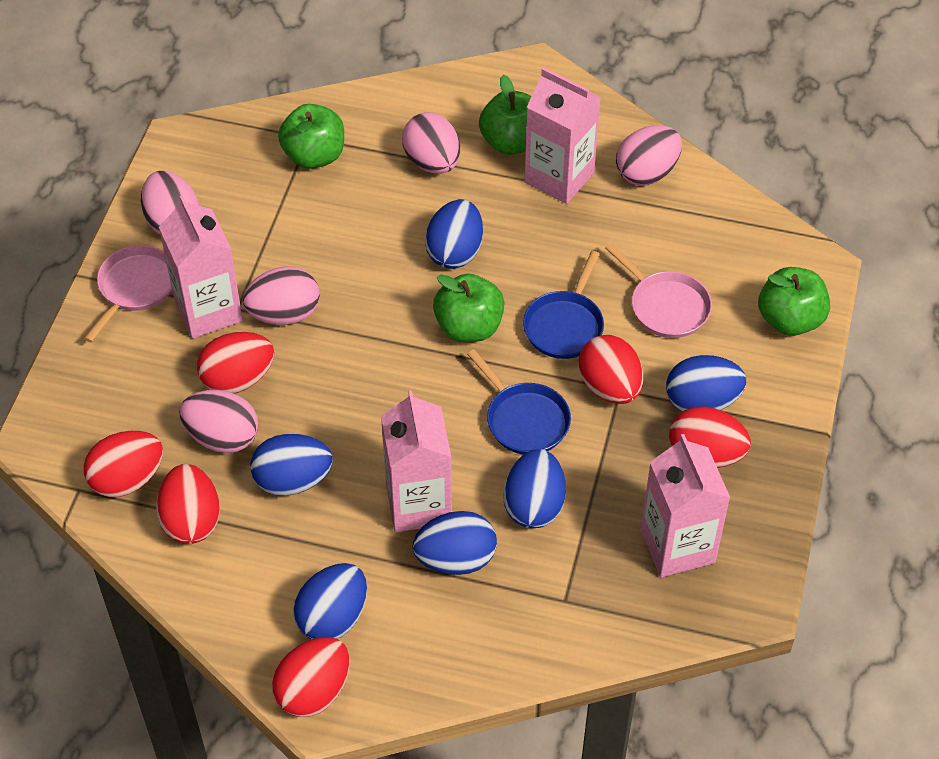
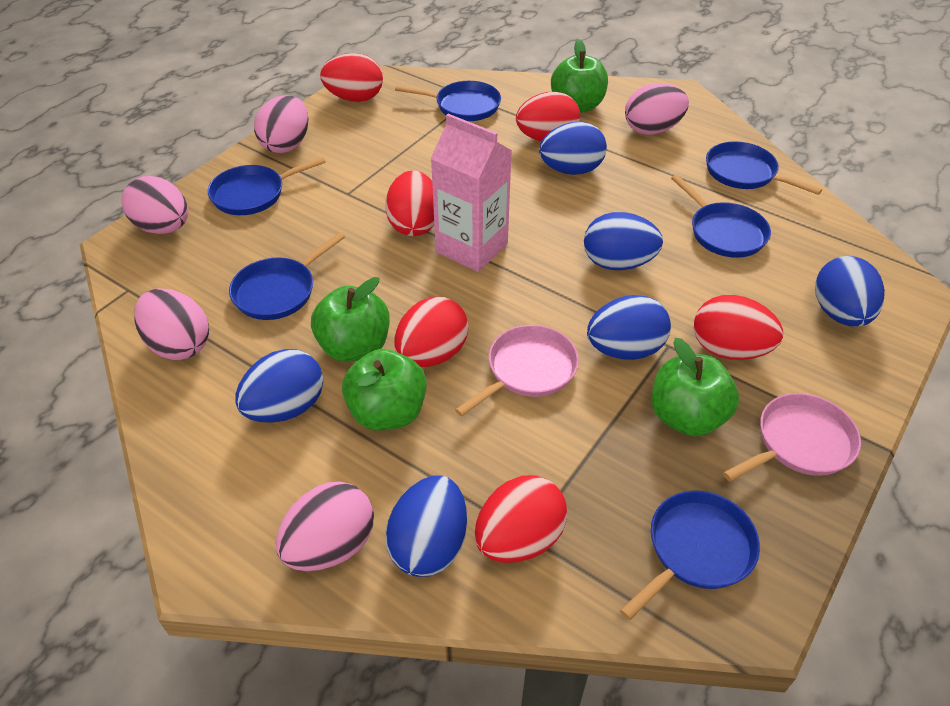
blue pan: [467,349,571,454] [523,251,604,359] = 2 -> [208,157,326,215] [229,232,345,320] [395,81,501,121] [620,490,760,620] [671,175,771,258] [706,141,822,195] = 6
pink carton: [159,195,243,339] [381,390,452,532] [524,67,601,204] [641,434,730,577] = 4 -> [431,114,512,272] = 1

